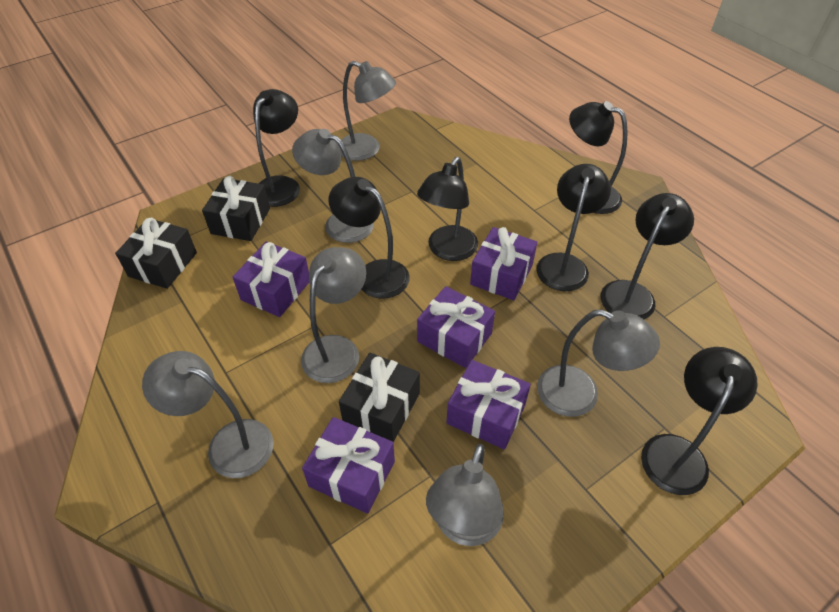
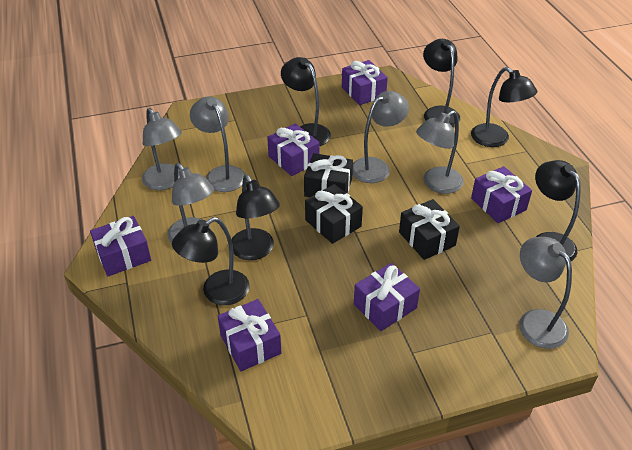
black lamp: [253,89,300,207] [329,177,410,298] [417,157,478,261] [536,164,611,291] [569,101,628,214] [601,193,694,320] [641,347,758,495] = 7 -> [172,217,250,305] [231,175,280,260] [281,57,331,146] [423,39,460,127] [471,67,537,147] [535,160,581,261] = 6
purple gift: [233,241,309,317] [302,417,395,514] [417,286,495,368] [446,360,531,450] [470,227,537,300] = 5 -> [90,216,151,276] [218,299,282,371] [267,123,320,176] [342,60,388,105] [354,263,420,331] [471,166,532,223] = 6

